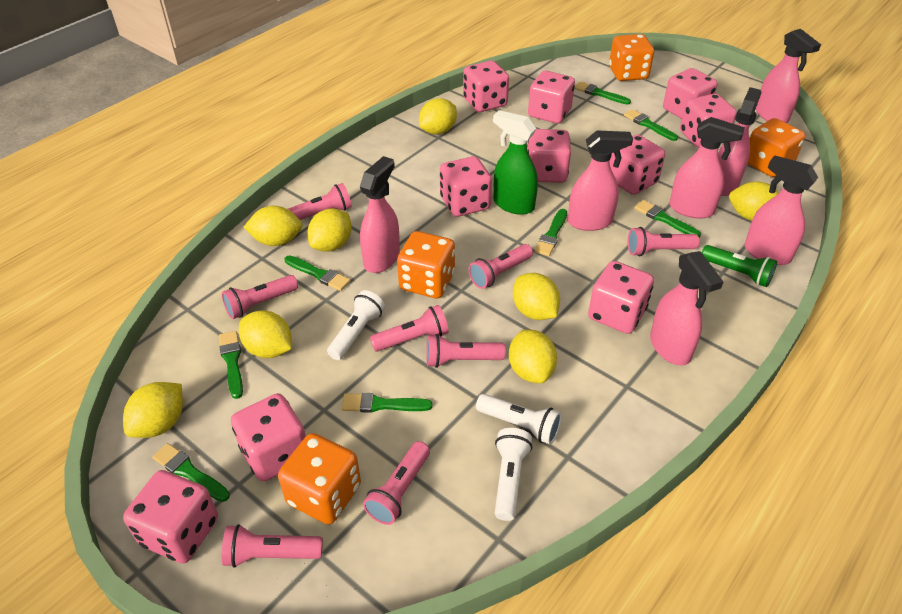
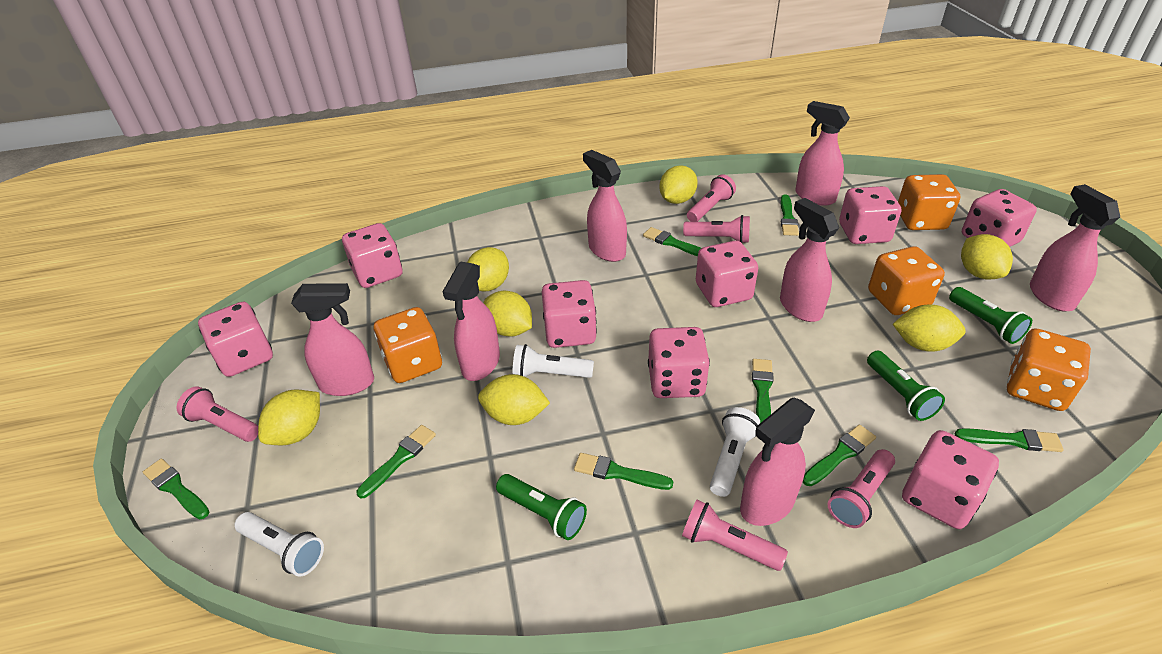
green flashlight: [702,245,777,287] = 1 -> [496,474,587,540] [867,351,945,421] [949,287,1032,344] = 3
green spray bottle: [493,110,538,215] = 1 -> none = 0
pink dice: [123,470,218,564] [231,393,306,481] [440,156,492,217] [463,61,509,112] [528,71,575,123] [528,129,571,183] [588,261,654,334] [610,134,665,195] [663,68,717,119] [680,94,737,148] = 10 -> [198,302,273,377] [342,223,402,288] [542,280,597,348] [648,327,710,398] [696,241,758,307] [839,186,901,244] [902,430,999,529] [962,189,1037,247] = 8
pink flashlight: [222,275,298,319] [222,524,323,568] [288,183,352,220] [363,441,430,525] [370,305,449,352] [426,334,506,368] [468,244,533,289] [628,227,699,256] = 8 -> [176,386,258,442] [682,500,788,571] [683,215,750,243] [687,174,736,222] [828,449,895,528] = 5
yellow lemon: [123,382,183,438] [239,311,292,358] [244,206,303,246] [307,208,352,252] [419,98,457,134] [509,330,557,383] [513,273,560,320] [729,182,779,221] = 8 -> [258,389,320,445] [467,247,509,291] [478,374,550,425] [484,291,532,337] [659,165,698,204] [893,305,966,352] [961,234,1013,280] = 7

